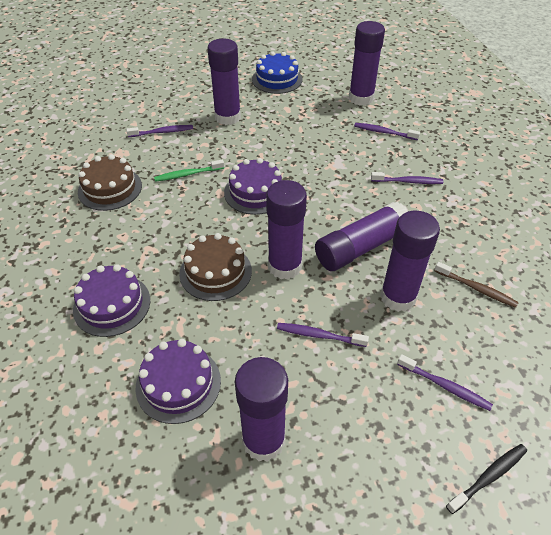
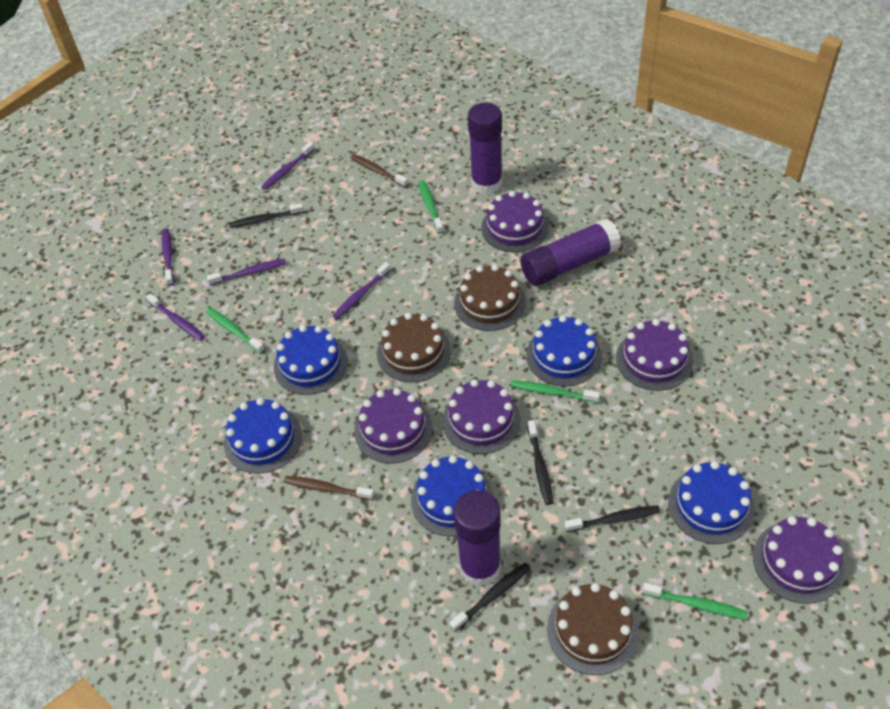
black toothbrush: [446,444,527,514] = 1 -> [229,203,304,228] [449,562,531,632] [527,420,553,505] [564,505,660,532] = 4
blue cake: [252,52,303,94] = 1 -> [224,398,302,474] [274,325,348,395] [411,455,493,537] [526,315,602,386] [668,461,755,544] = 5
brown cake: [78,154,142,211] [179,233,252,301] = 2 -> [377,313,451,382] [454,264,526,331] [547,583,639,675] = 3
brown toothbrush: [435,262,519,308] = 1 -> [284,476,374,500] [350,154,408,187] = 2
green toothbrush: [154,160,224,182] = 1 -> [206,308,265,354] [419,180,444,234] [511,380,600,403] [642,583,748,620] = 4
purple cake: [73,264,150,337] [135,339,221,424] [224,158,282,215] = 3 -> [354,388,433,463] [442,379,521,454] [481,191,549,253] [616,319,693,391] [753,516,845,604] = 5
purple glue stick: [207,39,241,125] [235,357,288,462] [266,180,307,280] [315,202,408,271] [349,21,385,106] [380,211,440,312] = 6 -> [453,490,501,587] [468,103,502,195] [520,219,621,286] = 3

